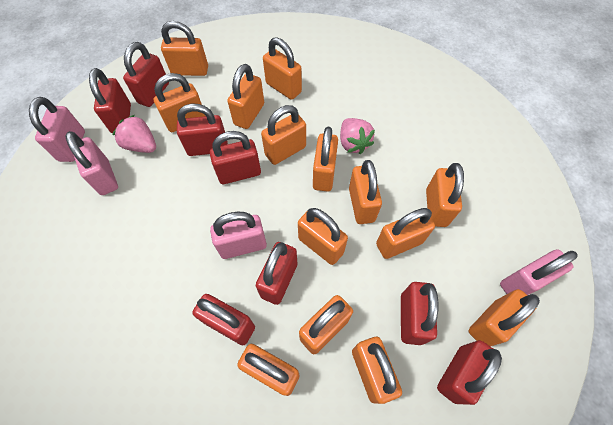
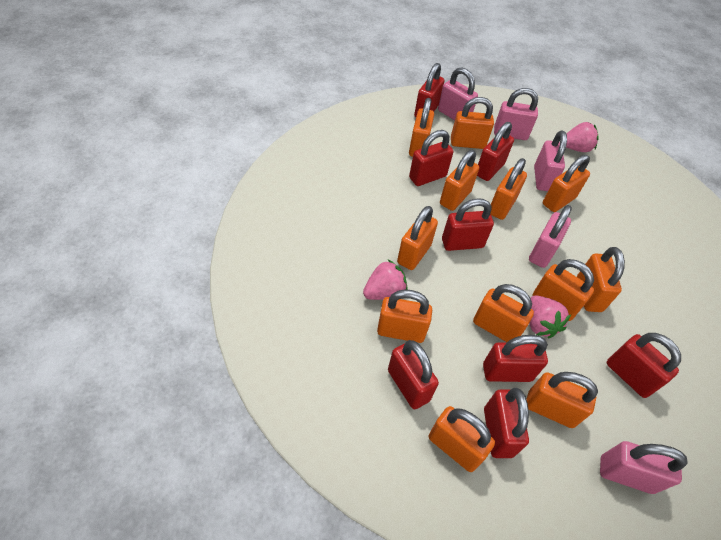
orange padlock: [153,73,205,132] [161,21,208,76] [227,64,264,129] [237,344,300,396] [261,105,306,165] [263,37,302,100] [298,208,348,265] [299,295,353,354] [313,127,338,192] [349,160,382,224] [352,337,402,404] [376,208,435,259] [426,163,464,227] [468,289,540,346] = 14 -> [377,290,432,343] [397,206,438,270] [409,98,434,157] [429,406,495,472] [440,150,479,211] [451,97,494,149] [473,284,534,342] [490,158,527,220] [526,372,598,428] [532,259,594,321] [543,155,590,212] [577,247,625,312] = 12
pink padlock: [29,97,85,162] [65,131,118,195] [210,212,267,259] [500,249,578,295] = 4 -> [438,68,478,120] [494,88,538,140] [529,205,572,268] [534,131,567,191] [600,441,688,494] = 5
pink strawberry: [113,115,156,153] [340,118,375,154] = 2 -> [363,260,408,300] [529,295,571,338] [566,122,599,152] = 3

